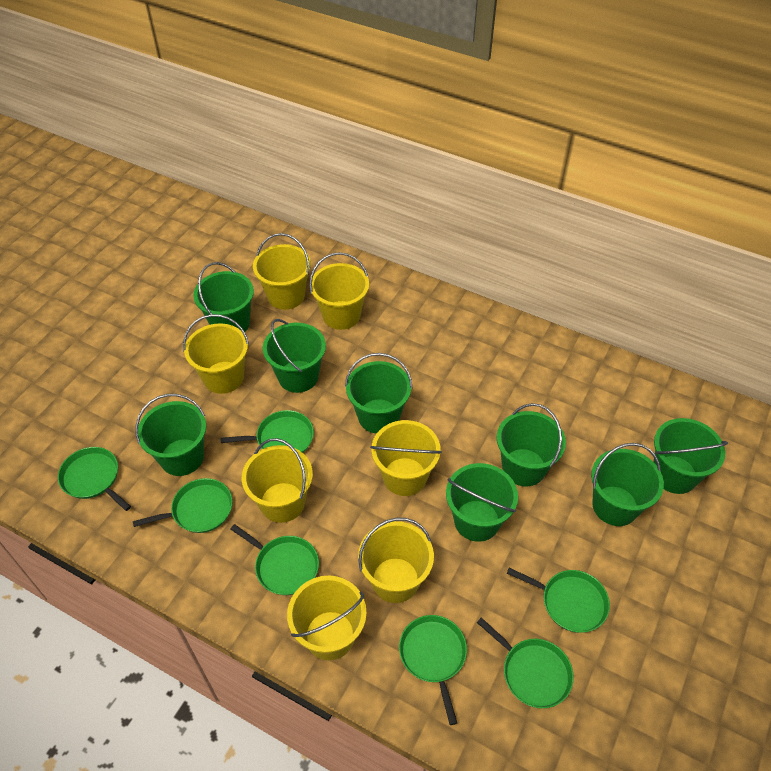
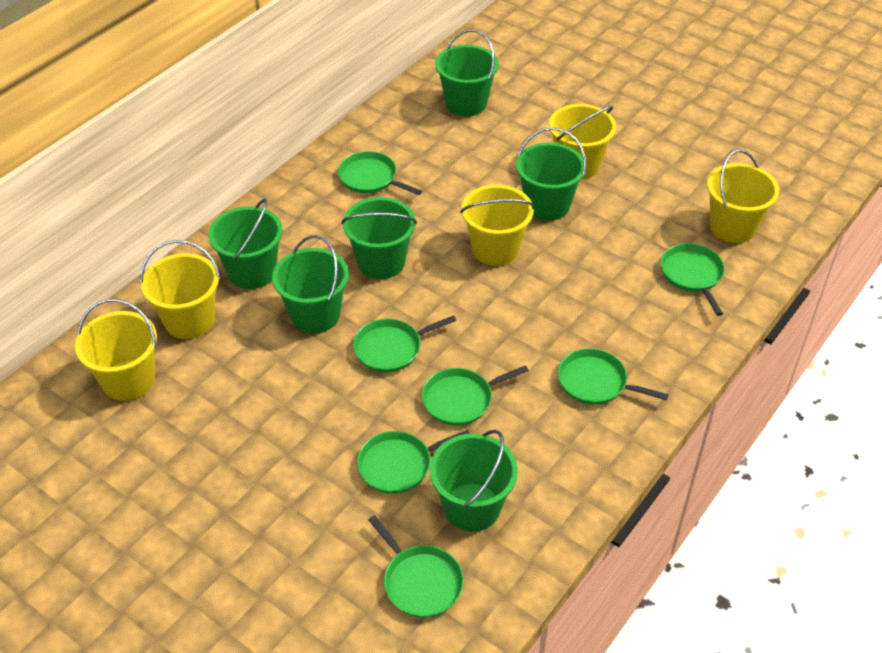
green bucket: [136,394,206,476] [193,262,254,332] [263,319,326,393] [345,353,413,433] [446,463,518,542] [497,403,566,486] [591,443,664,526] [654,418,728,494] = 8 -> [208,199,282,289] [272,235,349,333] [341,197,417,279] [430,430,518,532] [435,30,499,116] [516,127,586,221] = 6
yellow bucket: [183,314,249,394] [242,438,313,523] [253,233,311,310] [287,576,367,660] [310,252,369,330] [358,518,434,603] [370,420,442,496] = 7 -> [75,299,157,401] [140,240,220,339] [460,185,535,266] [549,104,616,179] [707,149,779,243] = 5

